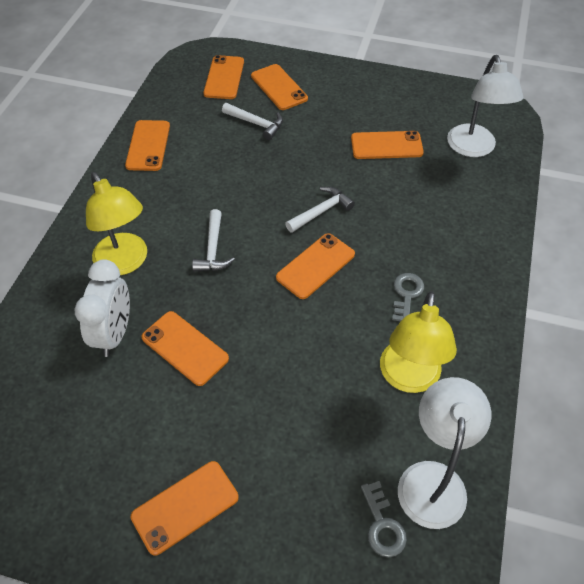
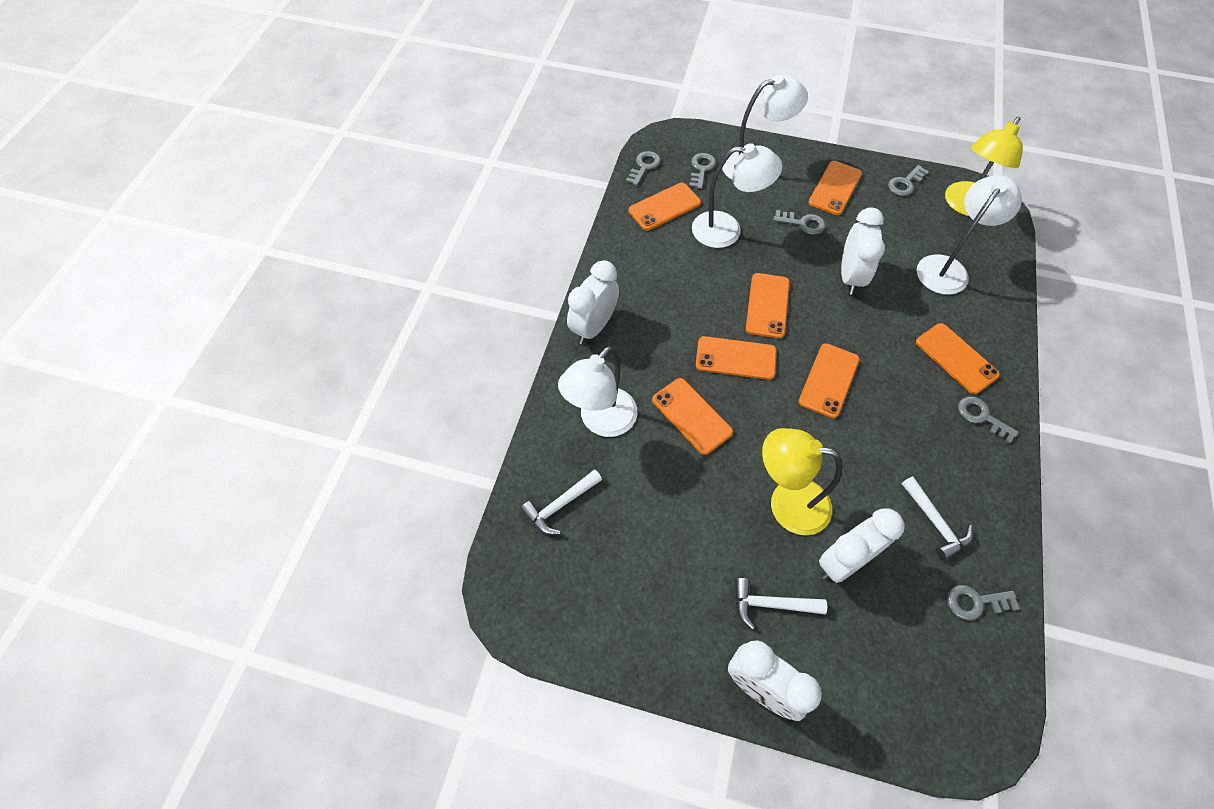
grey key: [361,481,407,557] [392,273,424,321] = 2 -> [626,151,660,186] [689,153,716,189] [773,210,826,235] [888,165,929,196] [947,585,1020,621] [958,396,1019,444] = 6
white clock: [75,259,130,357] = 1 -> [567,260,619,344] [728,640,822,721] [819,508,905,583] [841,207,885,295] = 4
white lamp: [398,377,491,529] [447,55,524,157] = 2 -> [558,346,637,437] [692,143,783,248] [722,75,808,180] [917,175,1022,295] = 4

